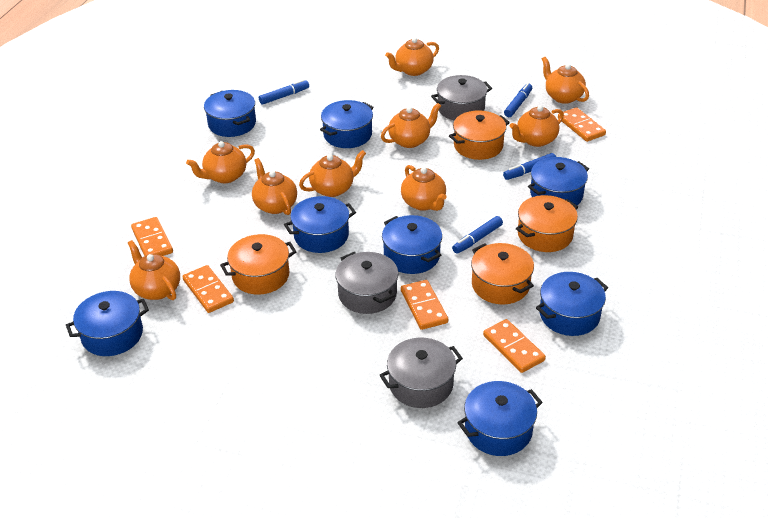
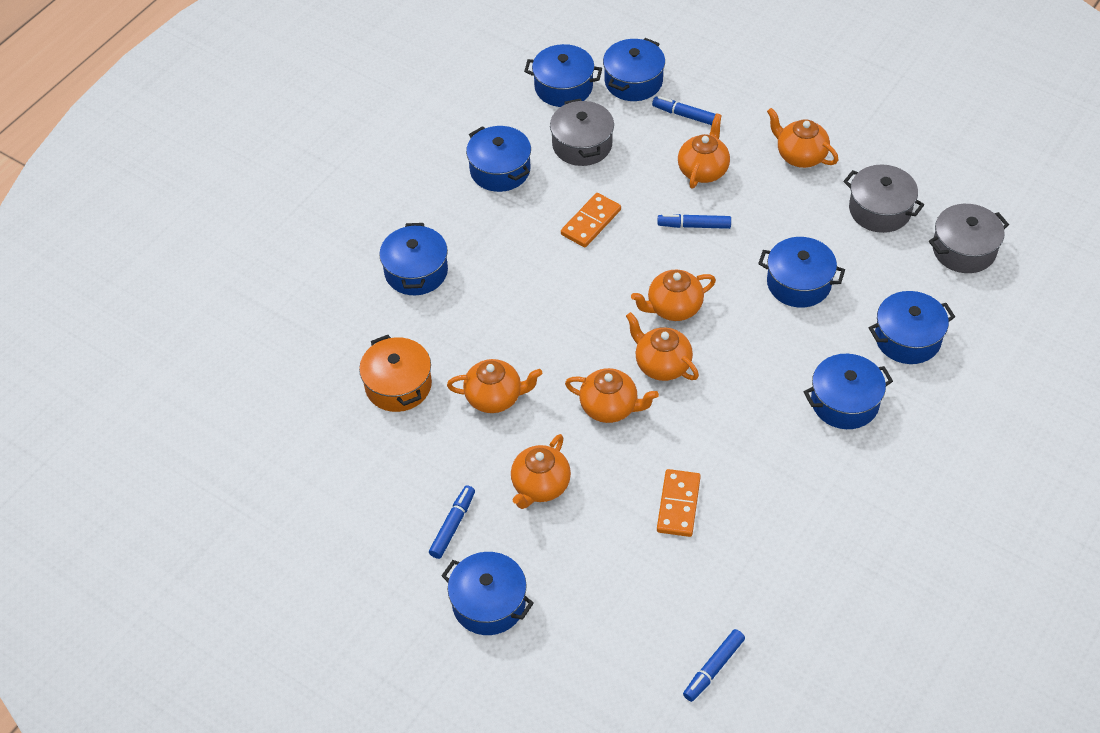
orange domino: [131,217,173,256] [183,265,234,313] [401,280,448,330] [483,319,546,373] [558,107,606,142] = 5 -> [561,193,621,247] [657,469,701,537] = 2
orange pot: [220,234,297,295] [449,110,510,160] [471,243,534,305] [516,195,578,252] = 4 -> [359,335,432,412] = 1
orange teapot: [128,240,180,300] [186,141,255,183] [252,158,297,215] [299,150,366,197] [381,103,441,148] [385,37,439,76] [401,165,446,211] [510,106,564,147] [542,57,589,104] = 9 -> [447,359,542,413] [511,434,571,509] [565,368,659,423] [626,312,699,381] [631,270,716,321] [678,113,730,189] [767,108,838,168] = 7

